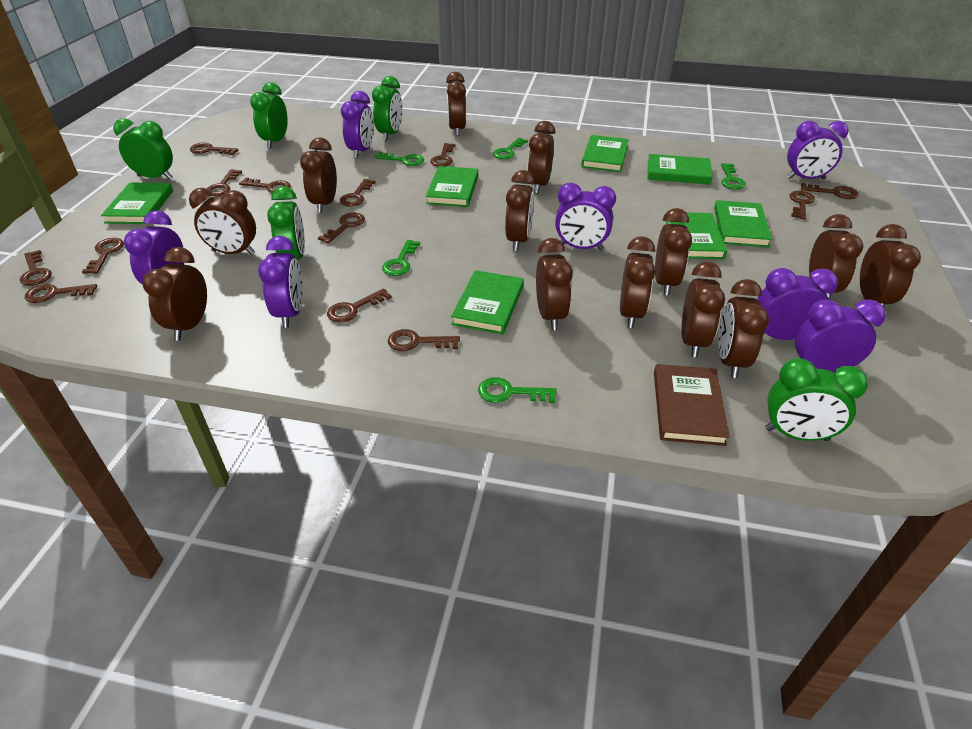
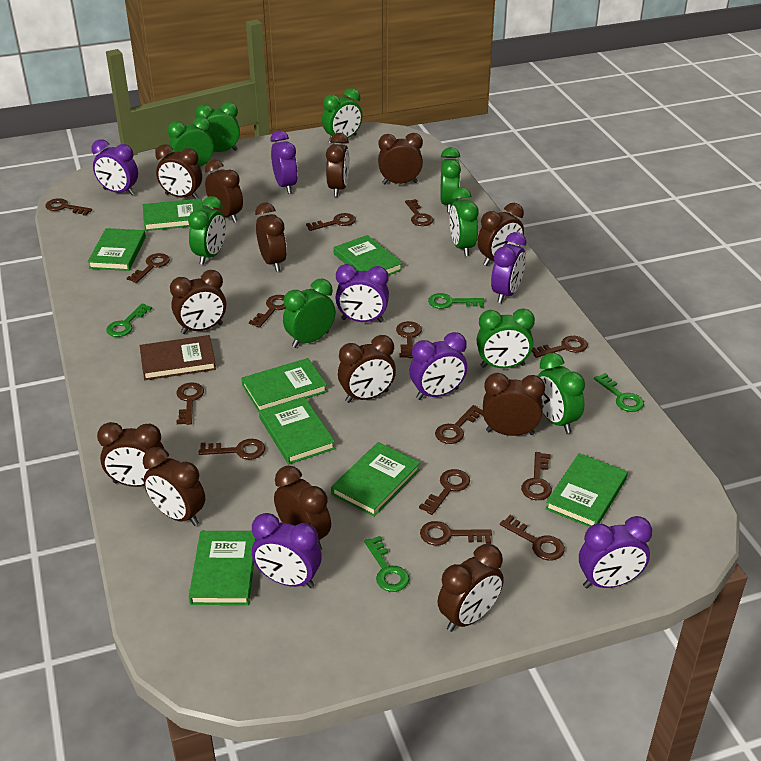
brown key: [20,250,52,286] [25,284,97,303] [82,238,124,274] [190,143,238,155] [206,169,242,196] [239,177,291,193] [318,213,365,243] [327,288,392,323] [340,179,376,207] [388,329,460,351] [430,143,455,167] [790,191,815,219] [801,183,858,199] = 13 -> [45,198,92,216] [127,253,170,283] [176,383,204,425] [199,439,265,460] [249,295,286,328] [306,213,356,231] [396,321,422,358] [405,199,433,226] [419,469,470,515] [420,521,492,545] [435,405,483,444] [500,515,565,561] [521,452,552,500] [532,336,588,358] = 14
green book: [101,183,173,224] [426,166,478,207] [451,270,524,334] [581,135,629,172] [648,154,713,185] [666,213,727,259] [714,200,772,247] = 7 -> [88,228,146,271] [143,198,203,231] [189,531,256,605] [241,358,327,412] [259,397,335,464] [331,442,420,517] [333,235,403,275] [545,453,628,527] = 8
green clock: [113,118,173,180] [250,82,288,149] [267,186,305,260] [372,76,403,141] [765,358,868,441] = 5 -> [168,117,214,167] [188,196,226,265] [195,102,240,152] [283,279,336,348] [322,88,362,144] [441,147,461,212] [450,188,479,256] [477,308,535,368] [538,353,585,433] = 9
green key: [375,152,424,166] [382,240,420,276] [478,377,557,403] [493,138,528,159] [721,163,746,189] = 5 -> [106,304,152,337] [364,536,409,592] [428,293,484,309] [594,373,644,412] = 4

